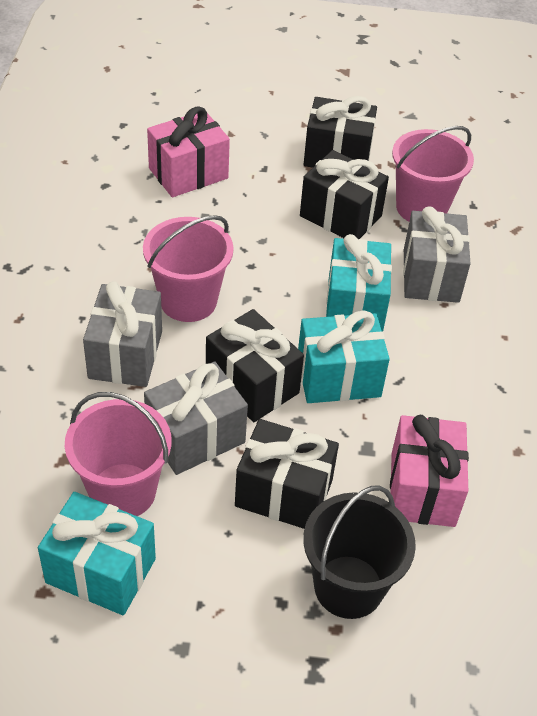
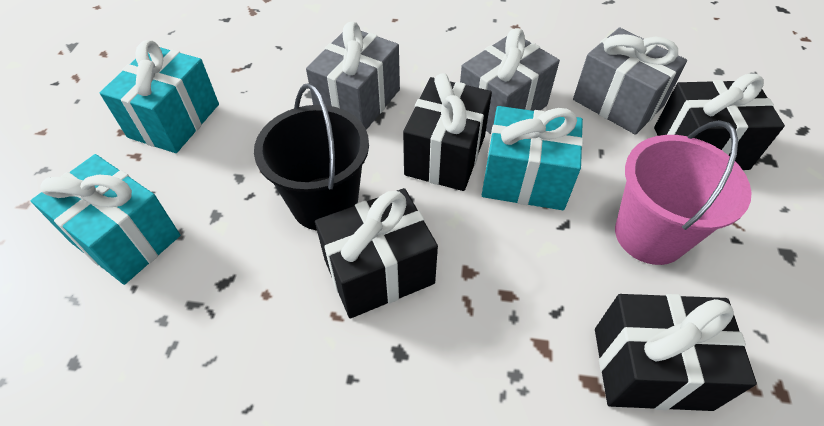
pink bucket: [65,392,172,516] [143,215,234,322] [392,126,474,221] = 3 -> [615,120,752,265] = 1
pink gift: [147,106,230,197] [390,415,469,527] = 2 -> none = 0

